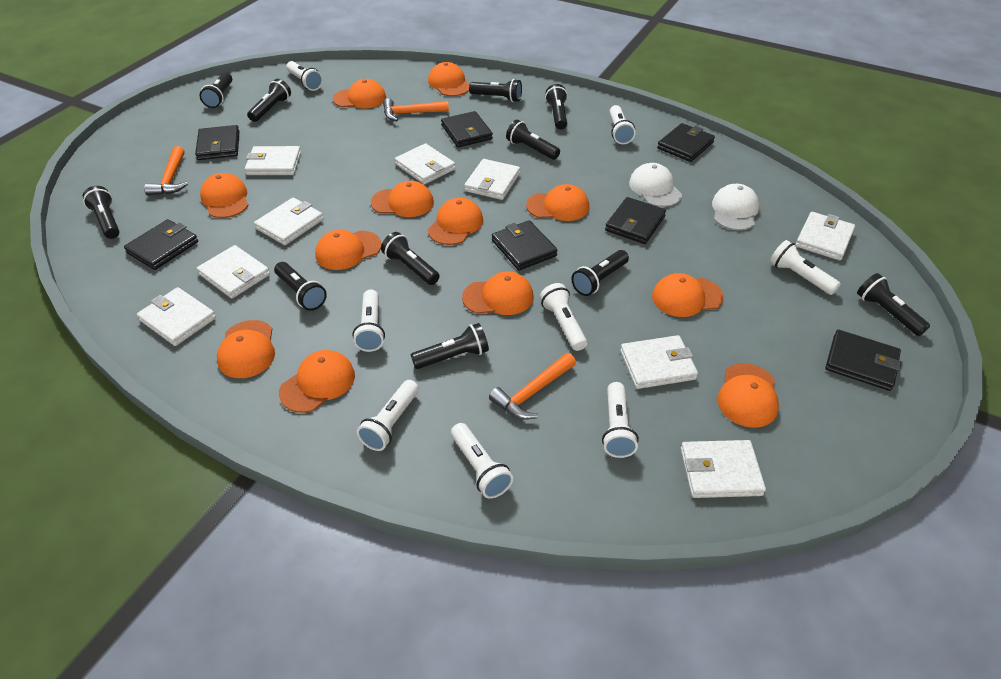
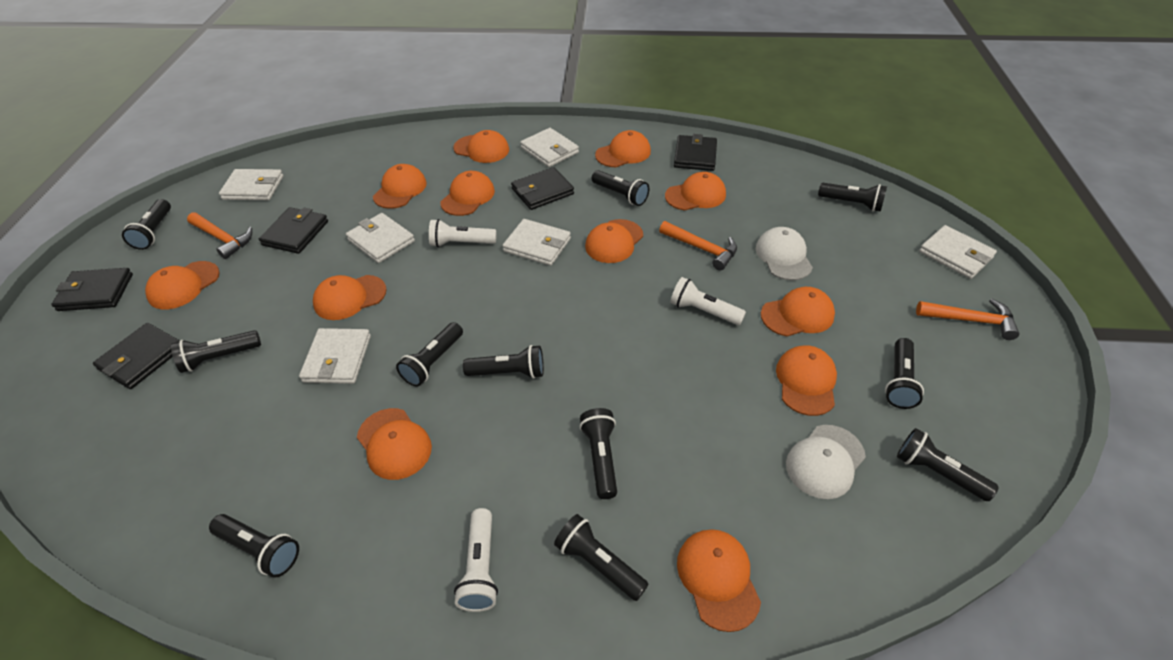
black wallet: [124,219,198,270] [195,125,239,160] [441,111,493,147] [492,220,558,270] [605,197,666,244] [657,123,715,162] [825,330,902,391] = 7 -> [51,268,133,311] [93,323,180,389] [259,207,328,254] [511,167,574,210] [674,134,717,171] = 5
white flashlight: [286,61,323,91] [353,290,385,352] [357,380,419,451] [451,423,513,499] [540,283,587,351] [602,382,639,458] [609,105,636,144] [770,240,840,295] = 8 -> [429,219,497,247] [454,508,498,612] [670,277,746,325] = 3
white wallet: [137,287,216,346] [197,245,270,299] [245,146,301,175] [254,198,323,245] [395,143,455,185] [464,159,520,200] [620,335,698,389] [681,440,766,498] [796,212,855,261] = 9 -> [219,169,284,200] [299,328,371,384] [346,213,415,263] [503,219,571,266] [520,128,579,167] [919,225,997,279] = 6

